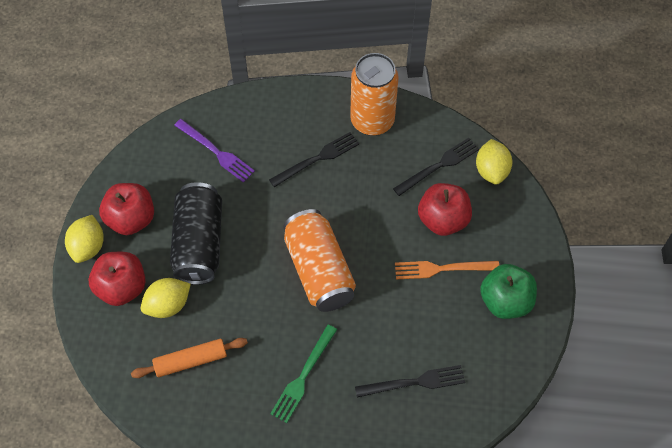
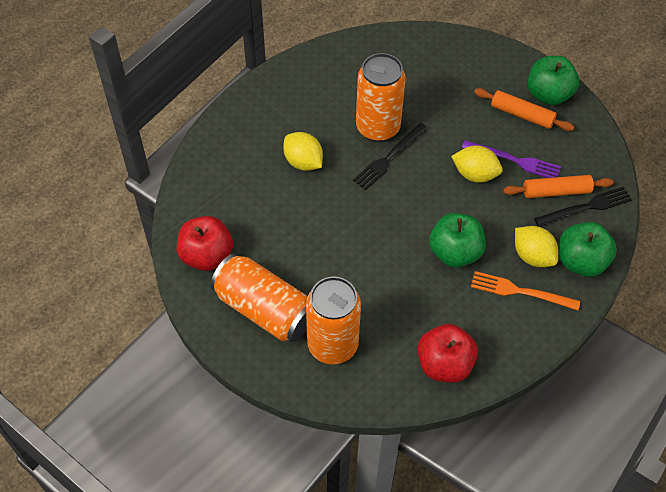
black can: [170,182,222,285] = 1 -> none = 0
black fork: [269,132,359,187] [355,365,465,398] [393,138,479,196] = 3 -> [353,123,428,190] [534,187,632,227] = 2
green apple: [480,264,537,319] = 1 -> [429,213,486,268] [528,56,579,105] [559,222,617,277] = 3
green fork: [270,325,337,423] = 1 -> none = 0
orange can: [283,209,356,312] [350,53,399,136] = 2 -> [210,253,308,342] [306,276,361,364] [356,53,406,142] = 3
orange rolling pin: [131,338,248,378] = 1 -> [474,88,574,131] [503,175,613,198] = 2
red apple: [89,252,146,306] [99,183,154,235] [418,183,472,236] = 3 -> [177,216,233,271] [418,324,478,383] = 2

